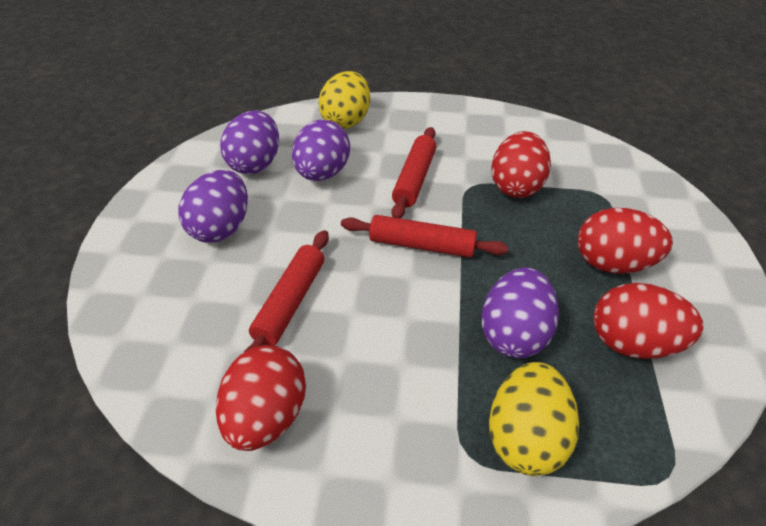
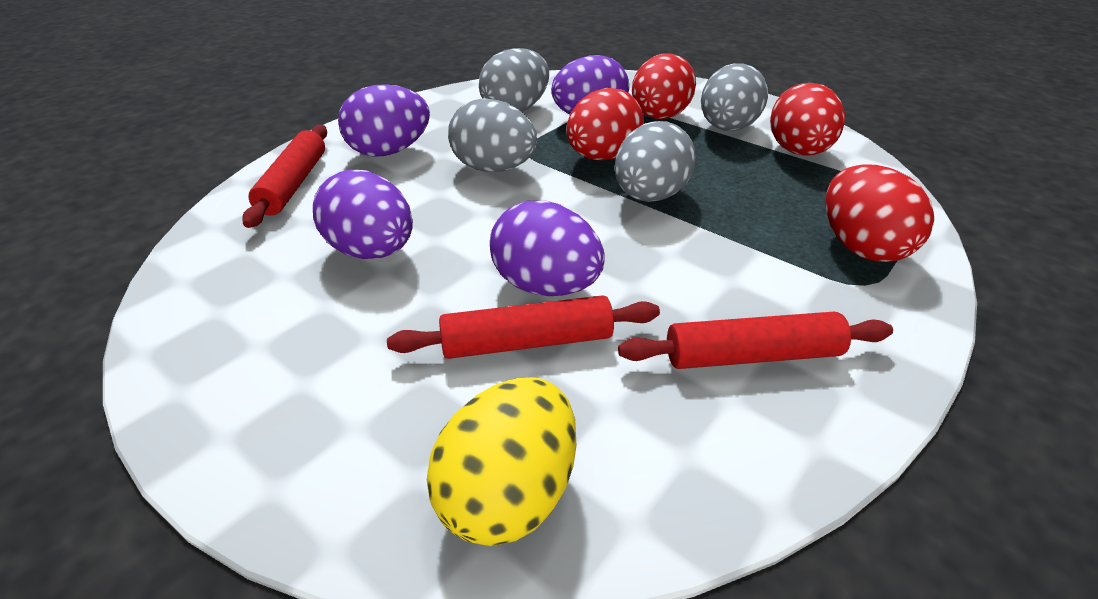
grey egg: none = 0 -> [448,98,537,172] [479,48,549,112] [615,121,696,202] [701,63,768,131] = 4
yellow egg: [318,71,370,129] [489,362,579,476] = 2 -> [427,377,576,546] = 1

